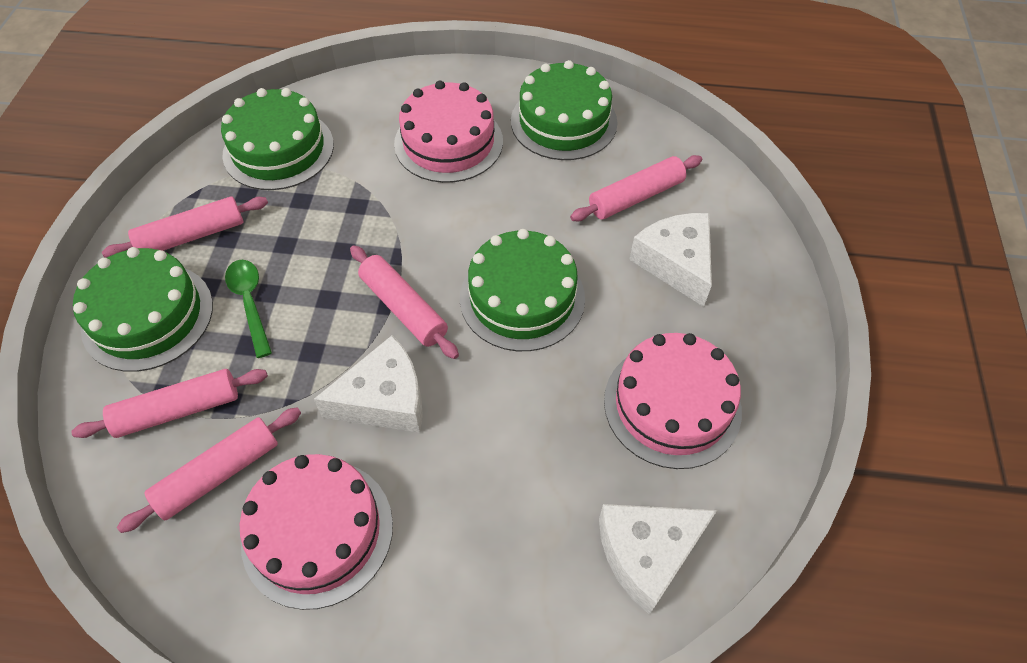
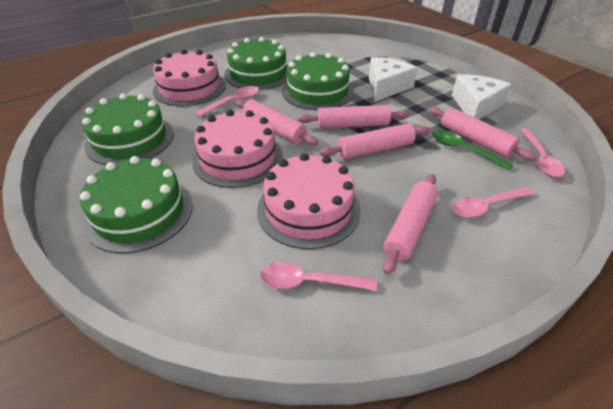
pink spoon: none = 0 -> [195,86,259,117] [260,262,377,291] [453,187,535,218] [520,128,565,177] = 4
white cheese: [314,335,423,433] [599,504,717,615] [629,213,712,307] = 3 -> [369,57,418,102] [452,75,512,120] = 2

